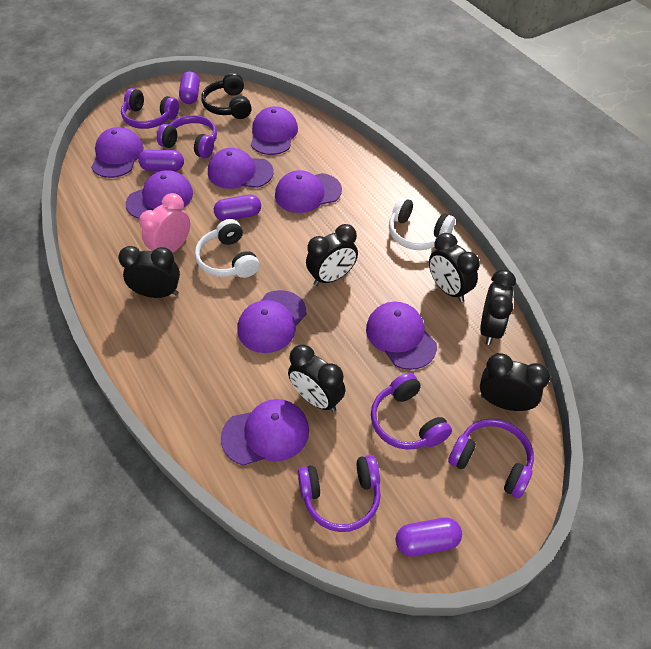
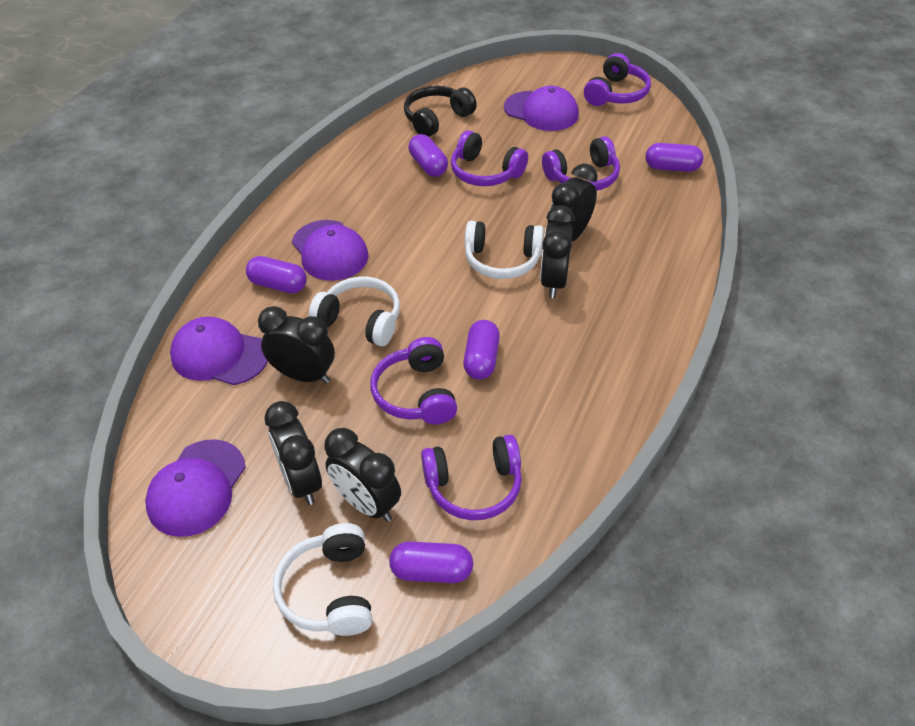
black clock: [118,246,180,298] [288,344,346,412] [306,224,358,286] [429,233,480,302] [480,269,516,345] [480,353,550,411] = 6 -> [258,306,335,384] [265,401,322,505] [324,428,401,522] [540,205,575,298] [548,163,598,242] = 5
pink clock: [139,193,190,253] = 1 -> none = 0
purple cap: [91,127,144,178] [126,170,193,219] [208,148,274,189] [221,399,309,466] [237,290,306,353] [251,106,298,155] [275,170,342,213] [366,302,437,370] = 8 -> [145,439,246,537] [170,317,268,385] [292,220,369,281] [504,86,579,131] = 4
purple capsule: [138,150,184,171] [179,71,200,104] [214,194,261,221] [396,518,462,556] = 4 -> [246,256,307,293] [389,541,473,583] [409,134,448,177] [463,320,500,380] [645,143,703,172] = 5
white headphones: [195,219,260,278] [389,197,455,250] = 2 -> [273,523,372,636] [309,277,400,346] [465,221,544,279] = 3

